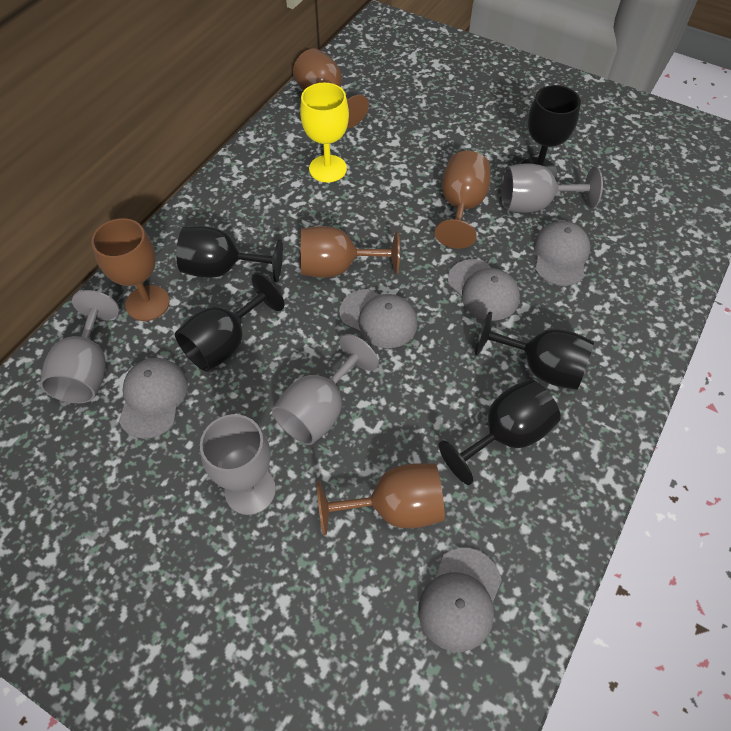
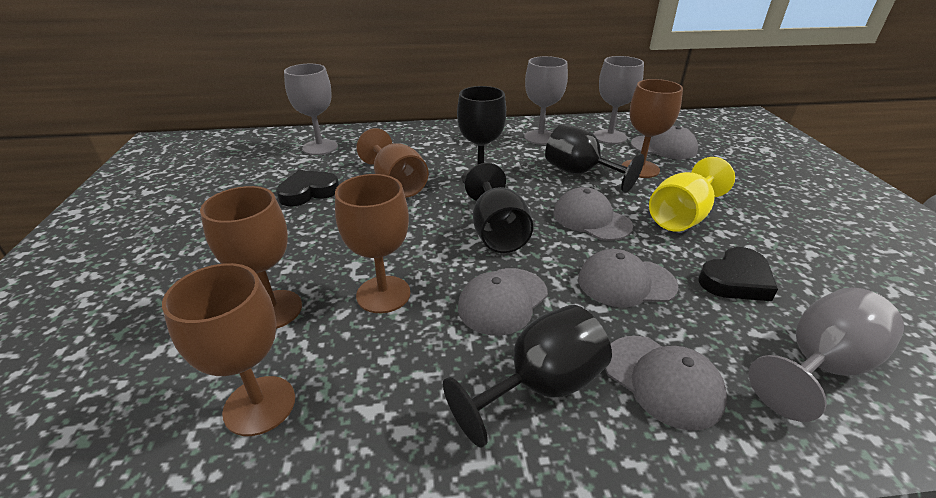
black goblet: [175,273,284,372] [176,226,283,282] [439,379,561,485] [475,311,594,390] [521,85,581,178] = 5 -> [443,305,612,448] [457,86,506,184] [464,163,533,253] [545,124,644,193] = 4
black heart: none = 0 -> [276,170,339,206] [699,247,778,301] = 2

